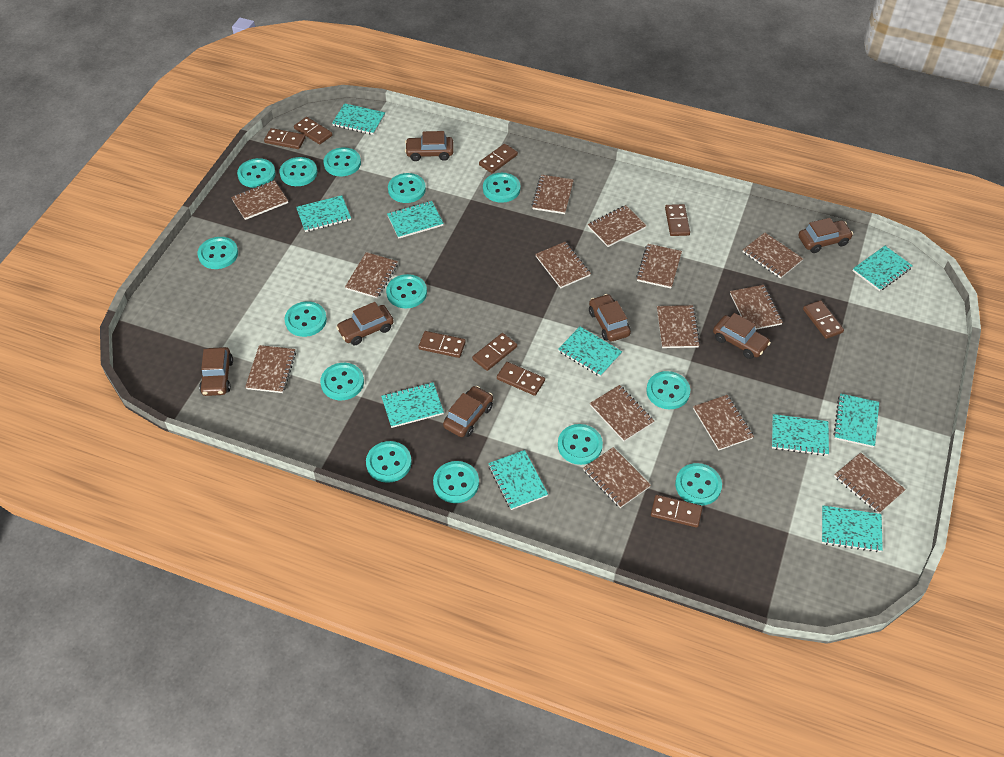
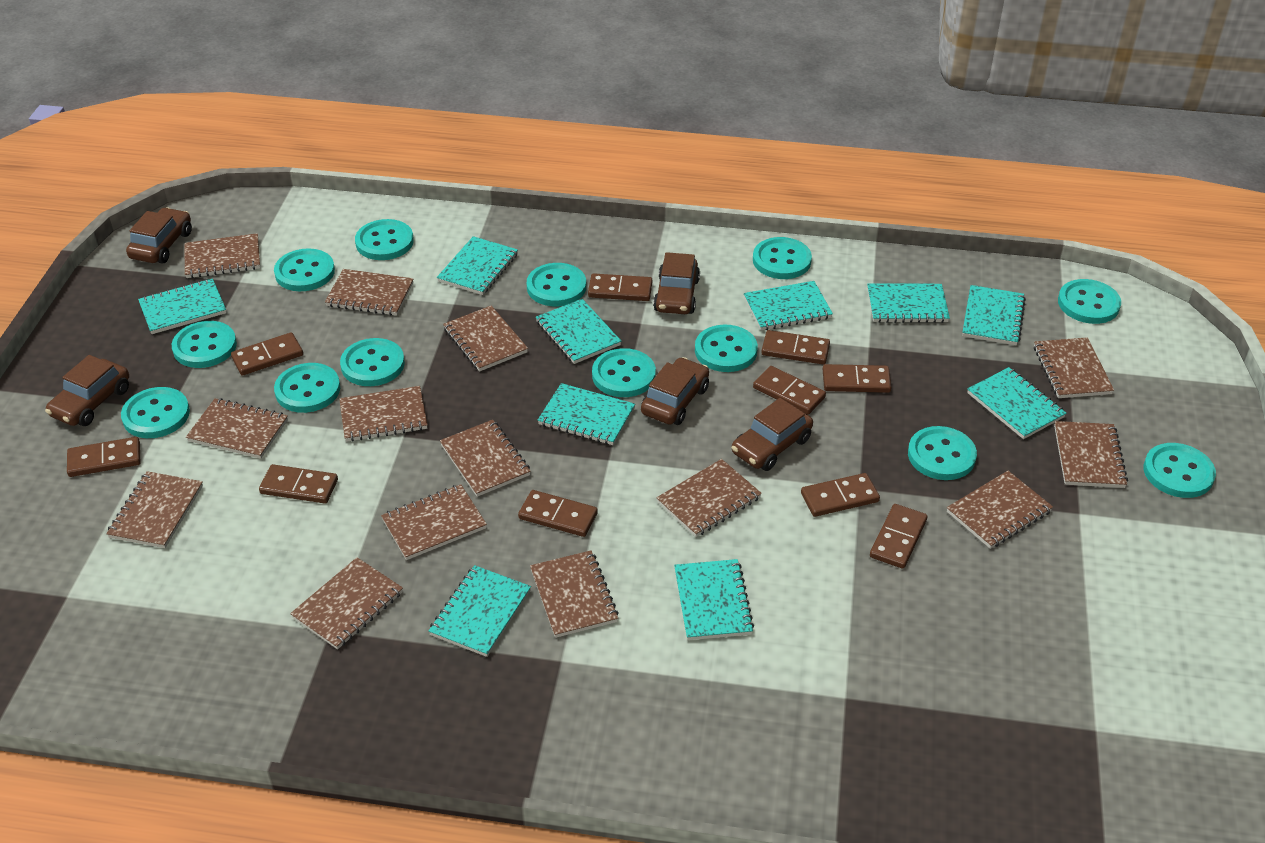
brown car: [199,347,233,396] [336,302,394,345] [405,131,454,161] [443,386,493,437] [589,294,631,341] [713,313,771,359] [798,218,853,253] = 7 -> [45,355,129,426] [126,207,192,264] [641,357,709,425] [653,252,700,314] [732,398,813,471] = 5
brown domino: [264,128,306,149] [294,117,332,144] [418,331,466,358] [472,333,517,371] [479,144,518,173] [497,362,545,396] [651,495,703,528] [665,204,690,236] [803,300,844,339] = 9 -> [67,437,140,477] [231,332,303,376] [259,464,338,503] [518,490,598,537] [588,273,652,301] [753,366,826,414] [761,330,830,365] [801,473,880,517] [823,364,891,393] [870,504,927,569] = 10
turquoise button: [198,237,238,269] [237,158,276,188] [279,157,317,186] [284,301,327,337] [320,363,364,400] [324,147,361,176] [366,441,412,483] [386,274,427,309] [388,173,426,203] [433,461,479,503] [483,173,520,203] [558,424,603,465] [646,371,690,409] [675,463,722,506] = 14 -> [121,387,190,438] [172,321,237,368] [274,248,335,291] [274,363,340,413] [340,338,405,386] [355,219,414,260] [527,263,586,306] [592,348,656,397] [695,325,758,372] [753,237,812,279] [908,426,977,480] [1058,279,1121,324] [1143,443,1216,498] = 13

